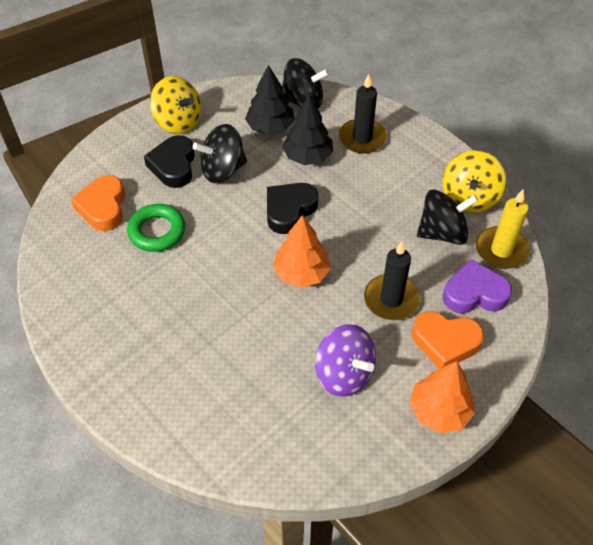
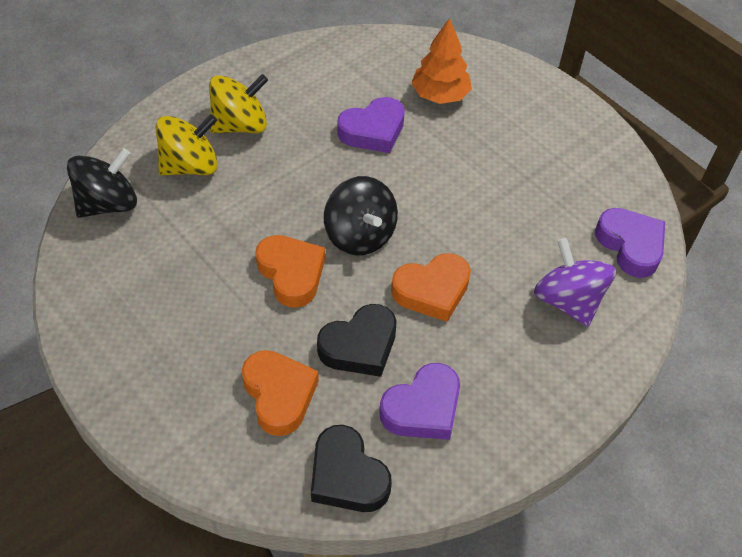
black candle: [339,74,387,154] [364,241,420,320] = 2 -> none = 0
black spinning top: [193,124,247,183] [282,58,330,109] [417,189,478,245] = 3 -> [67,148,137,218] [324,176,398,255] = 2
black tree: [245,65,295,135] [282,95,333,165] = 2 -> none = 0
green ring: [127,204,185,252] = 1 -> none = 0
orange heart: [71,175,125,231] [412,311,484,369] = 2 -> [242,350,319,436] [255,235,325,308] [391,253,471,322] = 3
orange tree: [273,215,331,288] [410,361,475,433] = 2 -> [411,18,472,104] = 1
purple heart: [443,259,512,314] = 1 -> [337,97,405,153] [379,363,460,440] [595,208,665,278] = 3
yellow candle: [476,190,530,269] = 1 -> none = 0

